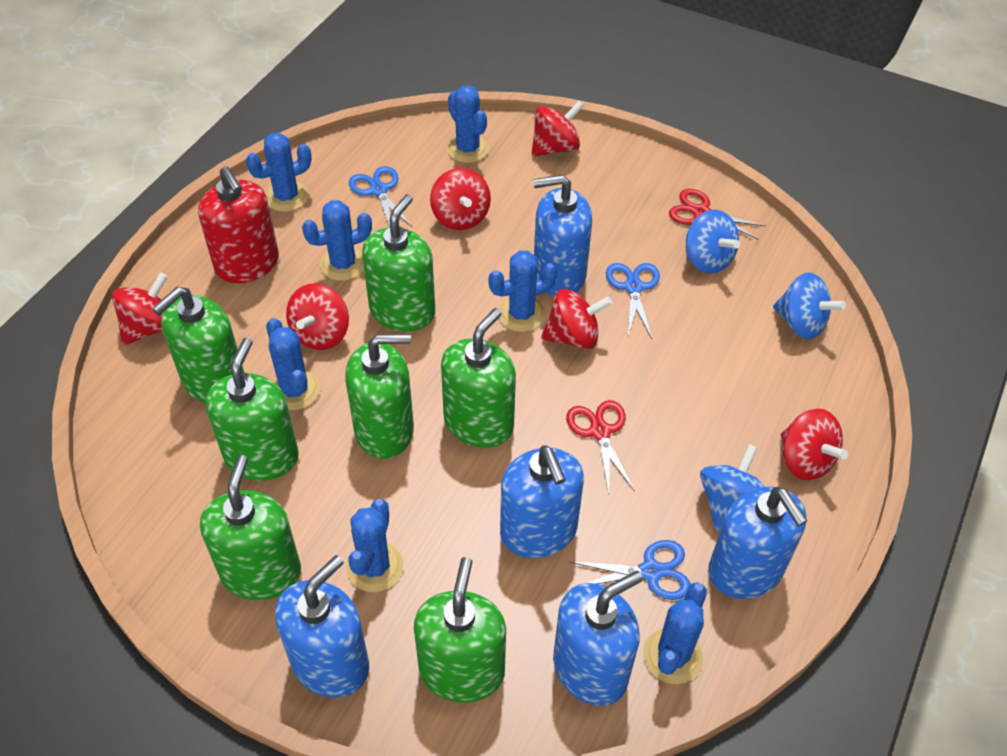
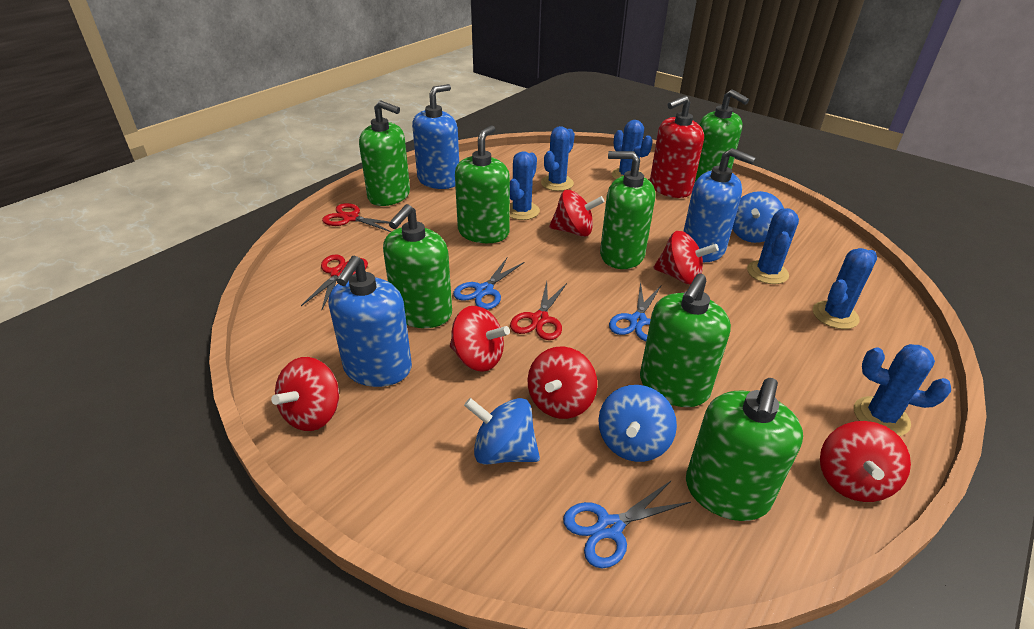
blue cactus: [246,132,312,212] [266,318,320,410] [302,200,372,281] [346,499,403,592] [447,85,489,163] [488,251,557,332] [643,582,707,684] = 7 -> [510,151,540,220] [541,126,575,191] [612,120,653,180] [747,208,799,284] [813,248,877,329] [854,344,951,436] = 6
blue soap dispenser: [275,555,369,698] [500,446,584,558] [533,175,592,296] [553,571,643,706] [708,487,808,599] = 5 -> [329,256,412,387] [412,84,459,189] [683,148,756,262] = 3
red scissors: [566,400,635,494] [669,189,766,240] = 2 -> [301,254,368,309] [322,203,391,232] [510,281,567,340] = 3

